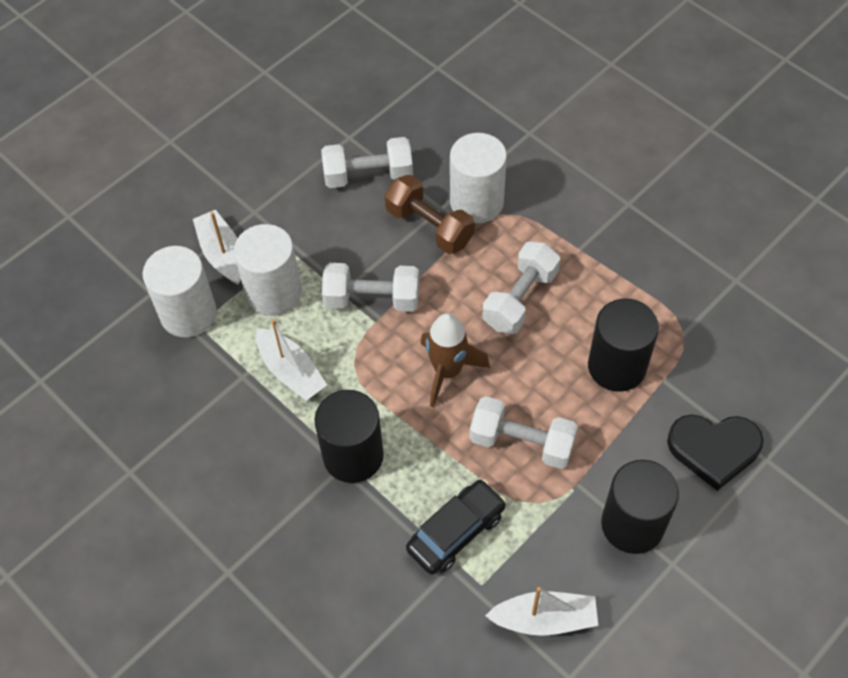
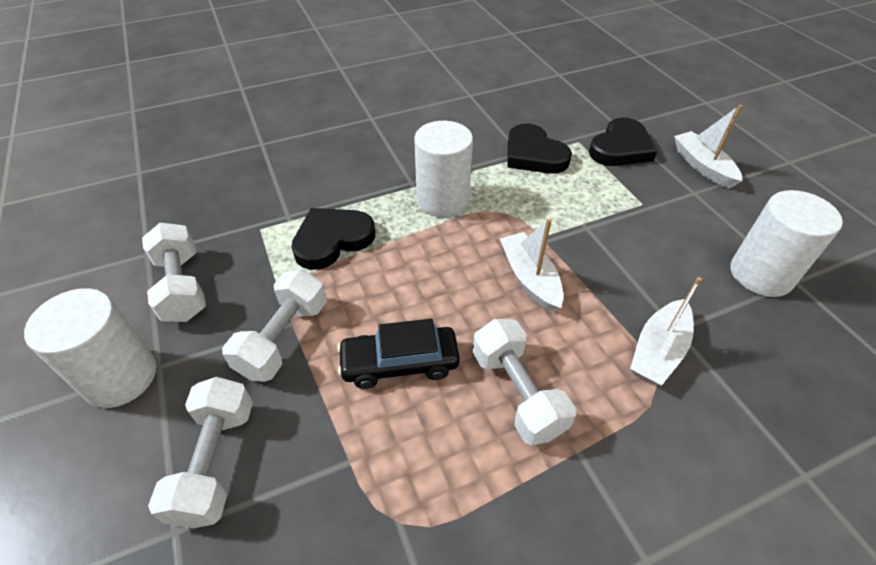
black cylinder: [314,390,384,483] [588,299,659,392] [601,460,679,554] = 3 -> none = 0
black heart: [667,415,764,491] = 1 -> [291,208,375,270] [508,124,572,174] [589,118,657,166] = 3
brown dumbbell: [385,175,475,254] = 1 -> none = 0
brown rocket: [421,313,490,408] = 1 -> none = 0

